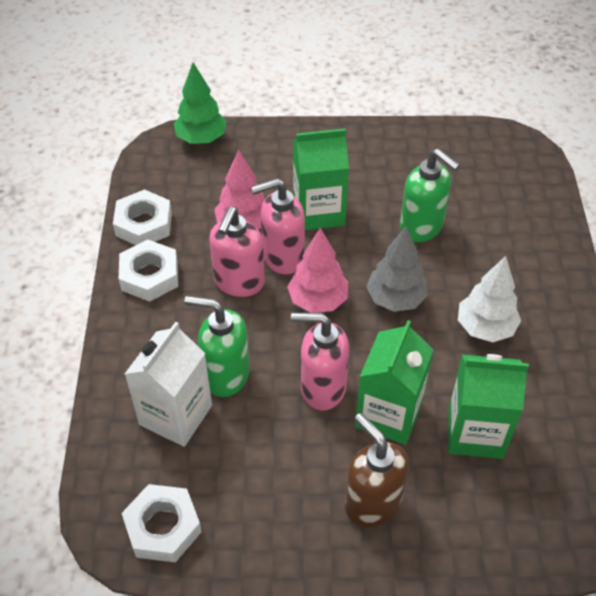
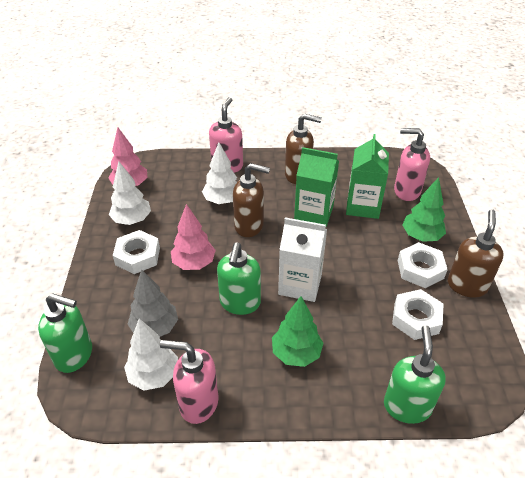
brown soap dispenser: [345,413,409,527] = 1 -> [233,163,270,237] [285,113,322,184] [448,209,504,298] = 3
green carton: [293,128,349,230] [355,320,434,445] [448,354,529,459] = 3 -> [294,147,339,227] [346,134,389,219] = 2
green soap dispenser: [184,296,250,397] [400,148,460,242] = 2 -> [38,293,92,373] [217,243,261,315] [384,325,446,424] = 3
green tree: [174,62,227,144] = 1 -> [272,296,323,367] [402,177,446,242] = 2
white tree: [458,256,521,342] = 1 -> [109,162,151,225] [124,319,178,390] [202,142,237,204] = 3

